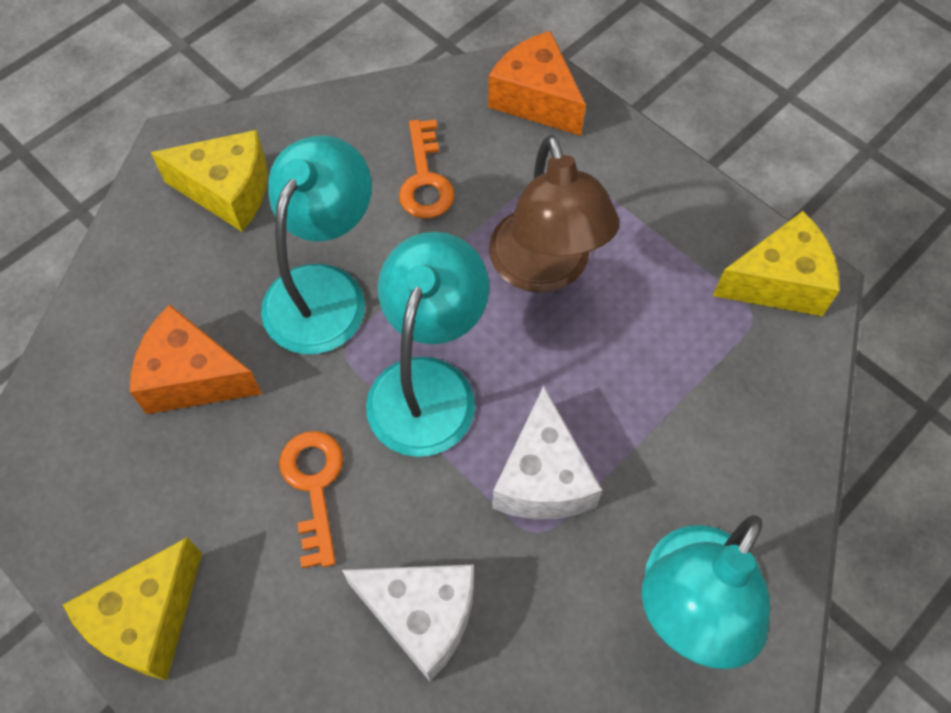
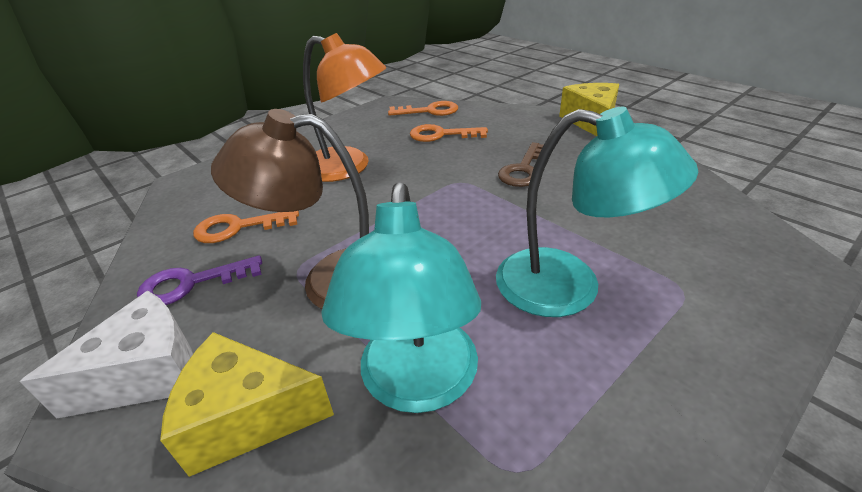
brown key: none = 0 -> [498,142,543,187] = 1
orange cheese: [130,304,262,414] [488,31,586,136] = 2 -> none = 0
orange key: [279,431,343,569] [399,120,455,218] = 2 -> [193,211,299,243] [388,101,458,116] [410,124,488,142] = 3
orange lamp: none = 0 -> [303,33,386,182] = 1
purple key: none = 0 -> [137,255,262,305] = 1
turquoise lamp: [261,135,372,354] [366,232,489,457] [641,515,770,669] = 3 -> [321,183,481,413] [496,107,698,317] = 2
white cheese: [342,565,474,681] [492,386,602,519] = 2 -> [20,291,193,418] = 1
yellow cheese: [63,538,202,681] [151,130,268,232] [713,211,840,316] = 3 -> [160,332,334,477] [559,83,619,136] = 2

